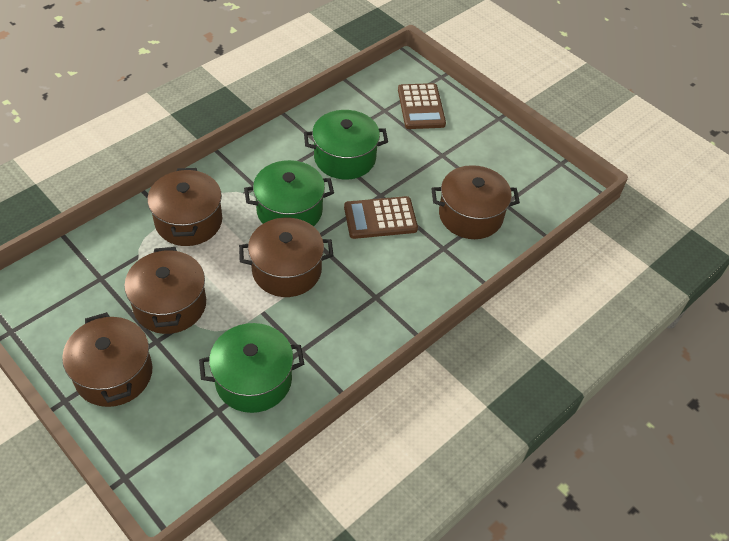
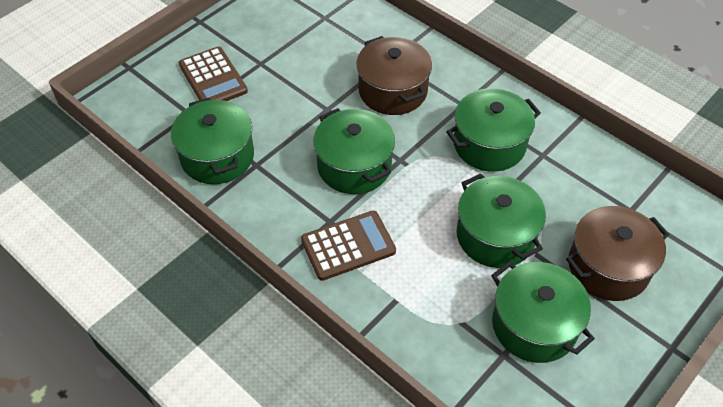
brown pot: [62,312,153,407] [124,247,206,334] [147,168,222,246] [239,218,334,297] [431,165,520,239] = 5 -> [356,36,432,115] [566,206,669,301] = 2
green pot: [199,323,304,413] [244,160,334,227] [304,110,388,180] = 3 -> [171,98,254,184] [313,108,395,194] [446,88,541,172] [457,174,546,268] [491,262,595,363] = 5

